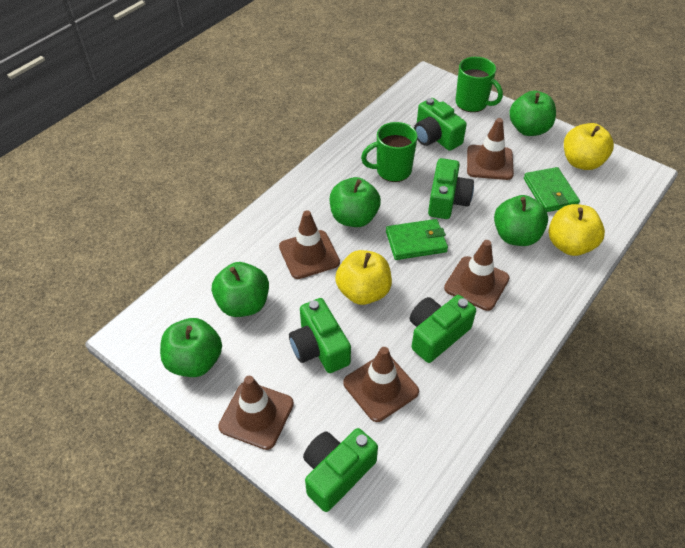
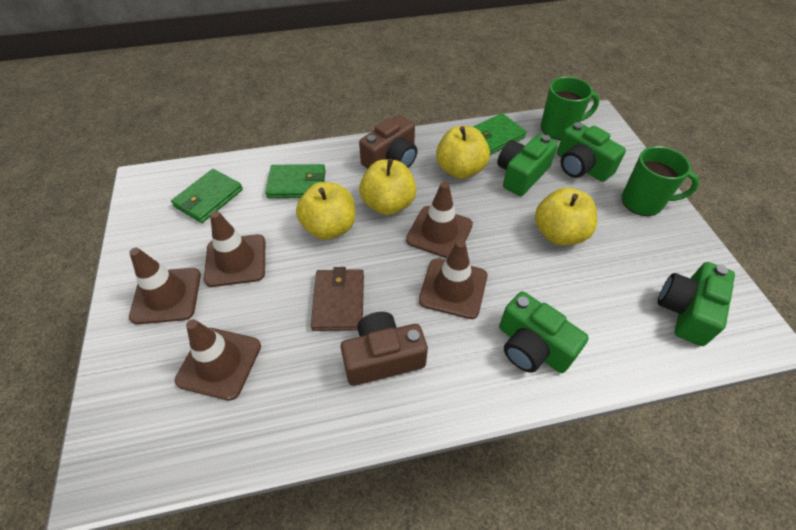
brown camera: none = 0 -> [341,312,428,386] [359,115,417,169] = 2
brown wallet: none = 0 -> [311,267,364,331] = 1
green apple: [160,318,222,377] [212,262,269,317] [330,177,381,227] [494,195,548,246] [509,91,556,136] = 5 -> none = 0
green camera: [289,298,351,373] [303,428,378,512] [410,295,476,363] [414,98,467,151] [428,158,474,219] = 5 -> [497,134,558,196] [499,291,589,373] [557,122,626,182] [658,262,735,346] = 4
green wallet: [386,219,448,260] [524,167,580,212] = 2 -> [171,169,243,223] [265,164,326,198] [473,113,527,155] = 3
yellow apple: [335,250,392,305] [549,204,605,256] [564,123,614,170] = 3 -> [296,182,355,239] [359,159,416,215] [436,126,490,179] [535,187,597,245] = 4

